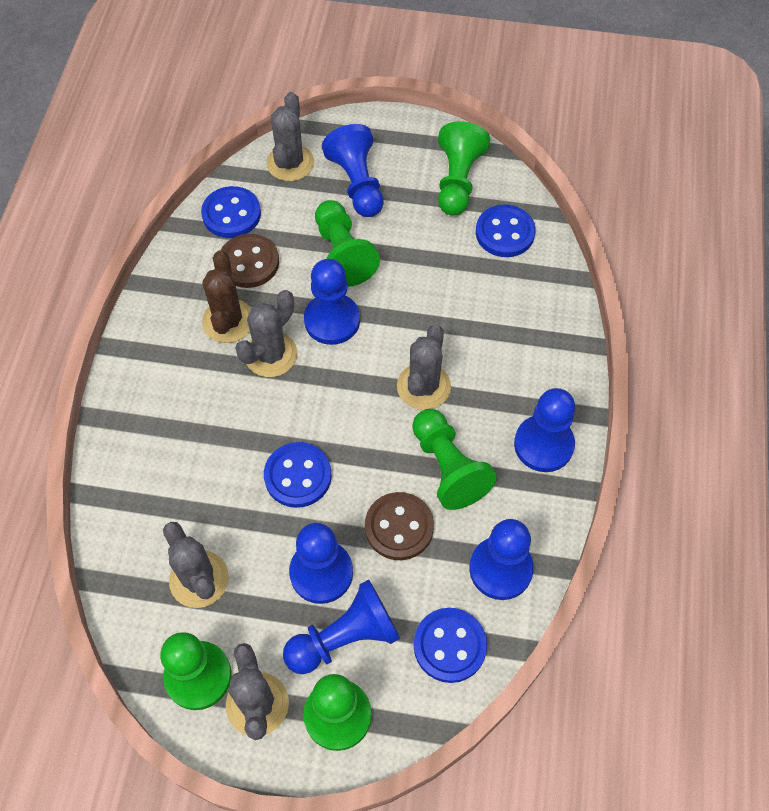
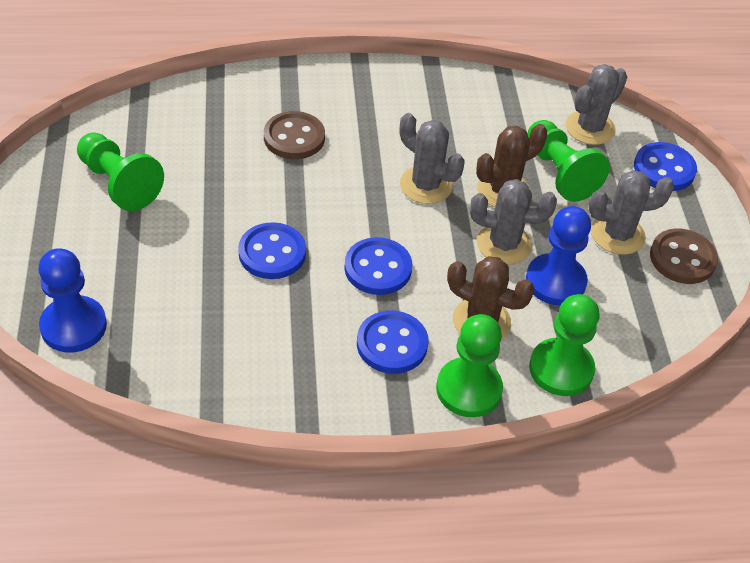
blue pawn: [283,579,400,674] [289,523,353,604] [304,259,360,345] [322,124,384,217] [469,519,534,600] [514,388,575,472] = 6 -> [38,248,107,352] [526,206,591,305] = 2
brown cactus: [202,251,251,343] = 1 -> [447,256,535,339] [476,124,547,207] = 2
green pawn: [160,632,231,710] [303,674,372,751] [315,200,380,287] [412,409,497,510] [438,121,490,216] = 5 -> [77,132,164,211] [436,314,503,417] [527,120,610,202] [529,294,600,396] = 4
grey cactus: [163,522,229,608] [226,643,289,740] [235,290,297,377] [266,92,314,181] [397,325,451,410] = 5 -> [400,113,465,204] [470,179,557,265] [566,64,627,145] [588,170,674,255] = 4

